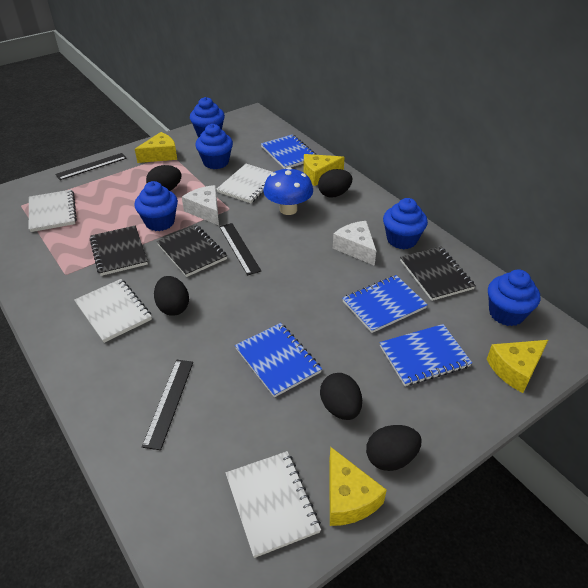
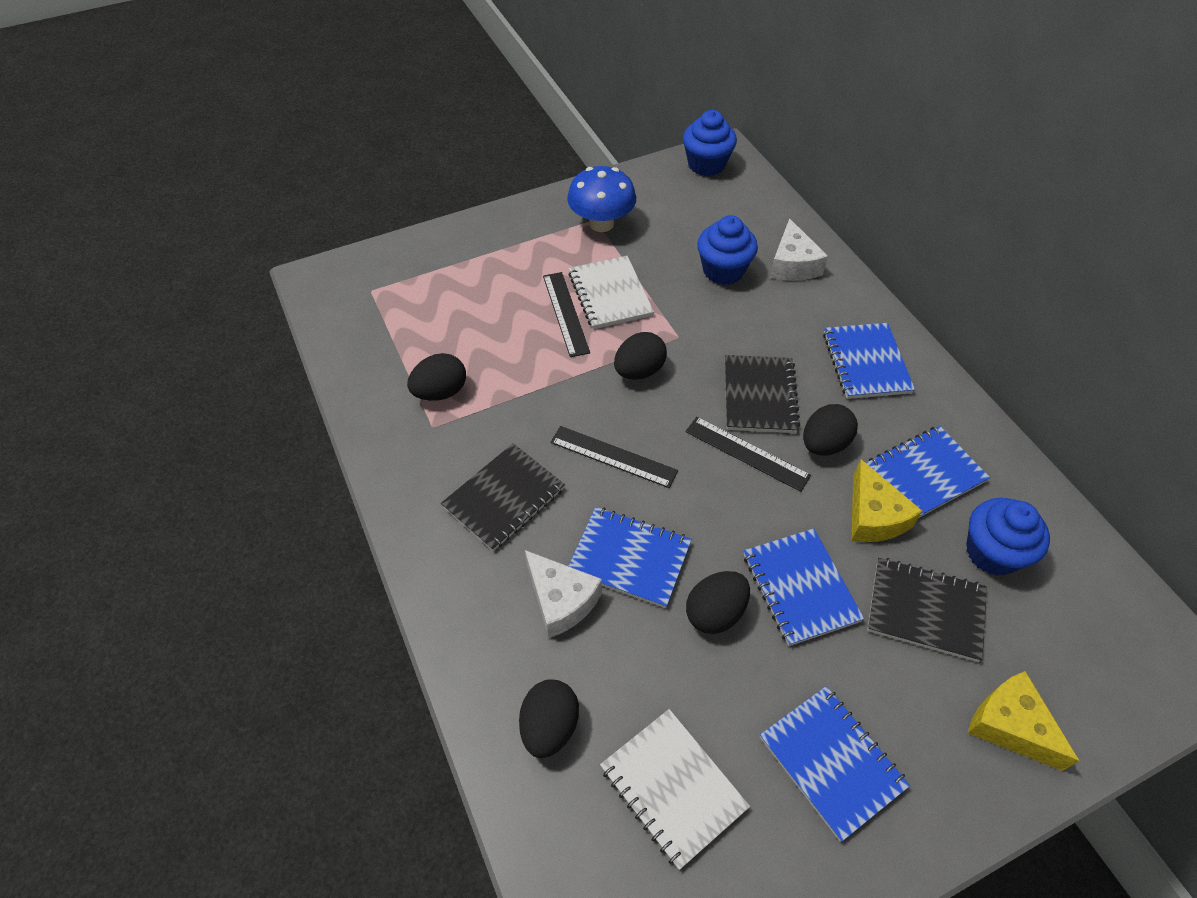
blue cupcake: [134,181,178,231] [190,97,225,137] [195,124,233,169] [383,198,428,249] [488,270,540,326] = 5 -> [683,110,737,176] [697,215,758,285] [966,498,1050,576] = 3
blue notebook: [235,323,322,397] [261,134,317,169] [342,275,428,333] [380,324,472,386] = 4 -> [569,507,692,608] [744,528,864,646] [760,686,910,842] [823,323,915,399] [866,426,990,518] = 5
white notebook: [29,189,77,232] [74,279,152,343] [217,164,273,203] [226,451,321,558] = 4 -> [568,256,654,329] [600,709,750,870] = 2
yellow cheese: [135,132,177,163] [303,154,345,186] [329,447,387,526] [487,340,548,393] = 4 -> [851,459,923,542] [968,671,1079,771] = 2

